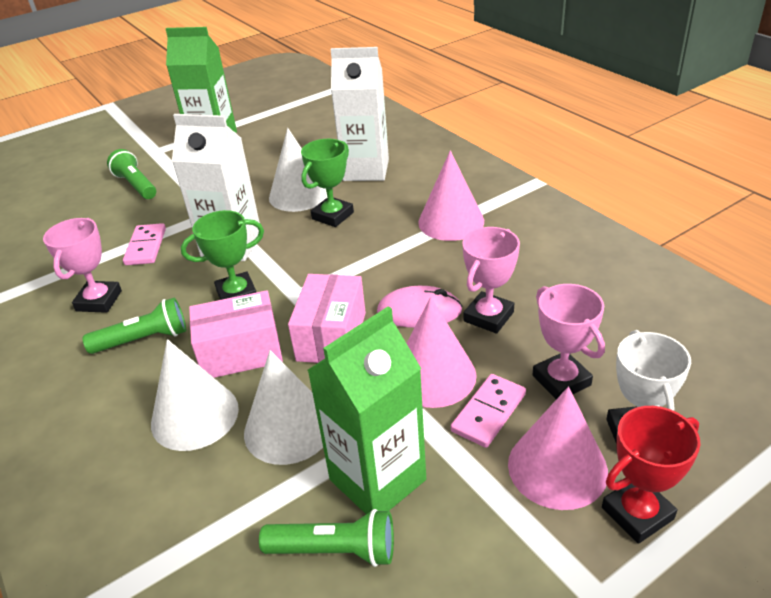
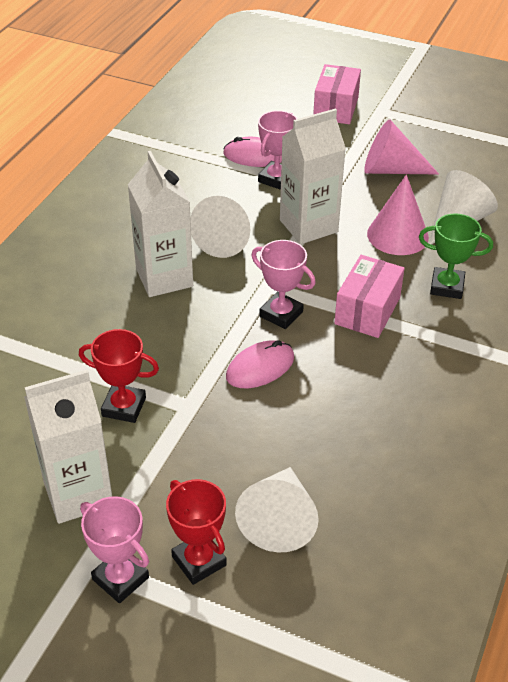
green carton: [166,27,237,133] [307,306,426,514] = 2 -> none = 0
green flashlight: [83,298,186,354] [107,149,156,199] [259,509,394,567] = 3 -> none = 0
green trophy: [181,210,264,300] [301,139,354,227] = 2 -> [419,213,493,299] = 1
pink cone: [406,297,477,408] [418,150,484,241] [508,386,608,510] = 3 -> [364,120,439,175] [367,174,429,255] = 2
pink domino: [123,223,166,265] [451,374,526,448] = 2 -> none = 0
pink mouse: [377,286,462,328] = 1 -> [224,137,282,167] [226,340,294,388] = 2
red trophy: [602,406,701,544] = 1 -> [79,329,159,423] [166,479,227,585] = 2
white carton: [172,114,260,261] [330,47,389,181] = 2 -> [24,369,112,524] [128,151,193,297] [280,109,346,244] = 3
white trophy: [606,330,691,442] = 1 -> none = 0

